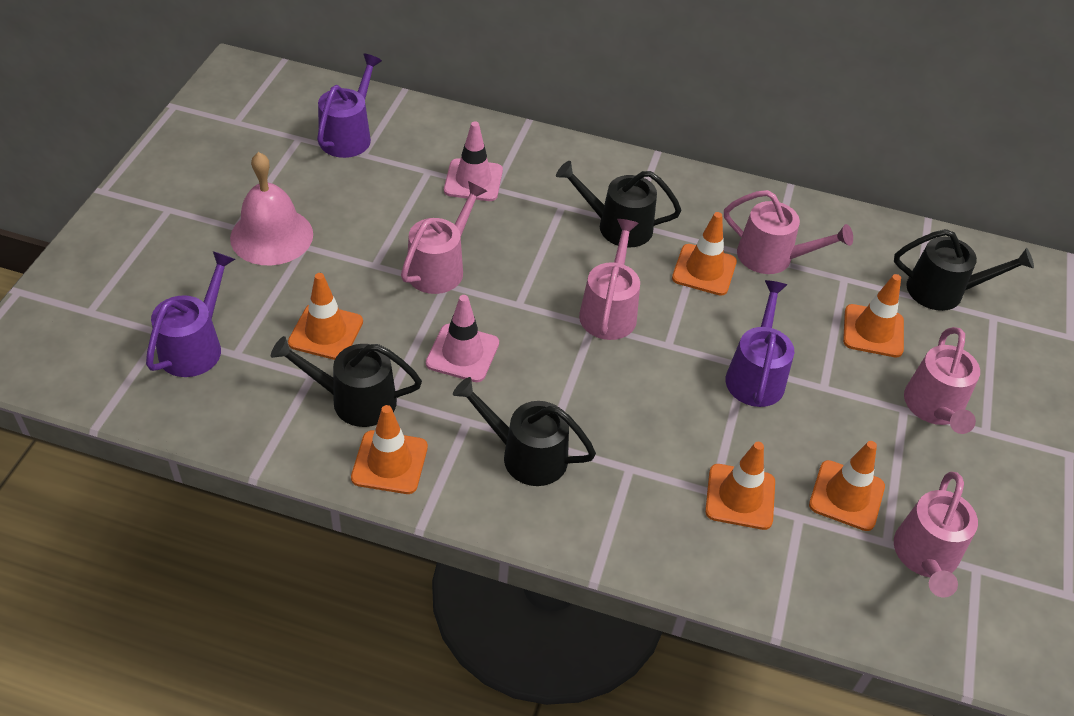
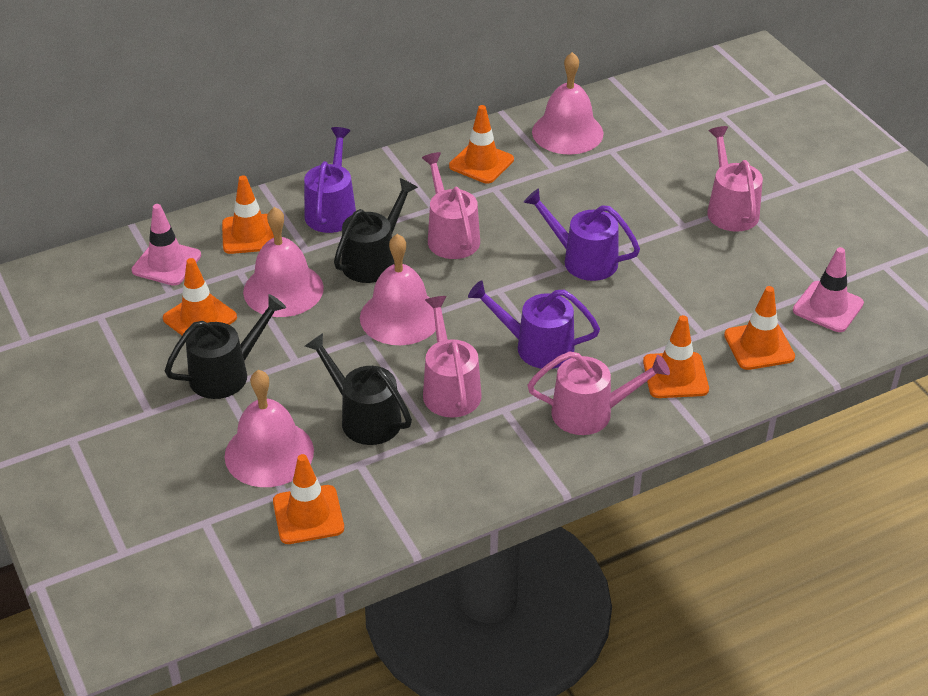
black watering can: [271,336,422,427] [453,377,596,486] [556,161,681,247] [894,229,1034,311] = 4 -> [165,294,286,399] [305,333,412,445] [334,178,418,283] = 3
pink bell: [230,152,313,265] = 1 -> [224,370,314,487] [243,207,324,317] [360,234,436,345] [532,52,604,155] = 4
pink watering can: [401,181,487,294] [579,219,640,340] [724,190,853,274] [894,472,978,598] [904,327,980,434] = 5 -> [422,152,480,259] [423,296,482,417] [528,351,670,435] [707,126,763,232] = 4

